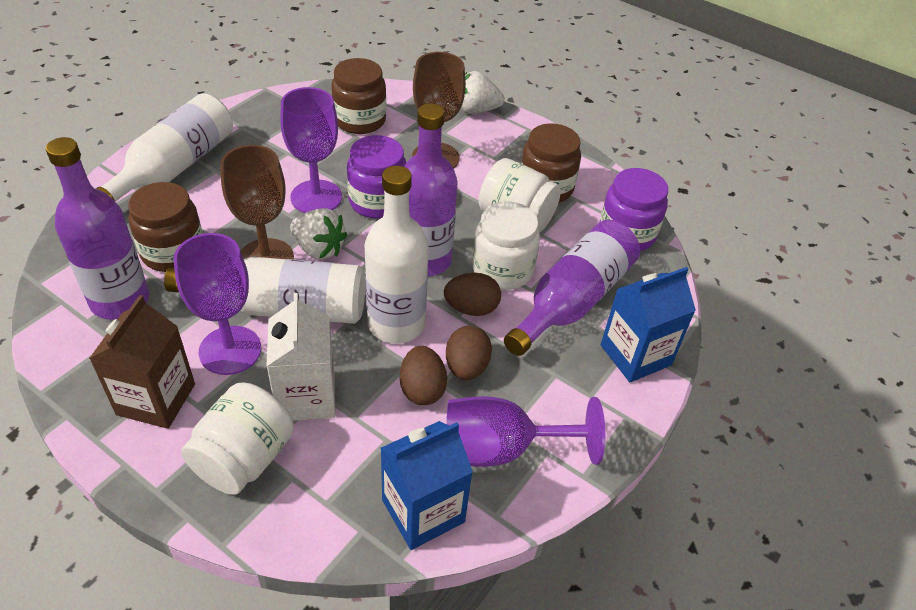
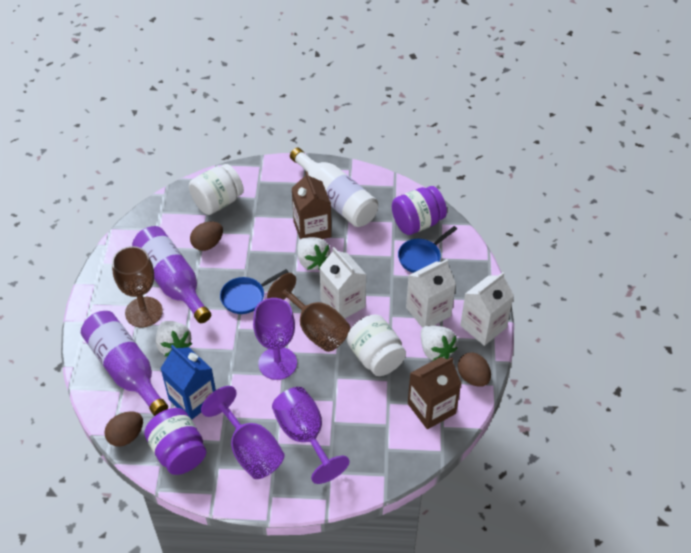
blue carton: [380,421,473,550] [601,267,696,382] = 2 -> [160,345,216,420] = 1
blue pan: none = 0 -> [220,269,289,314] [398,226,457,273] = 2
brown carton: [89,295,195,429] = 1 -> [292,171,331,239] [408,357,461,429] = 2
brown jar: [128,182,203,272] [331,58,386,134] [521,123,581,203] = 3 -> none = 0
purple bottle: [46,137,149,320] [404,103,458,276] [504,220,640,356] = 3 -> [81,311,168,416] [132,226,211,323] = 2
white bottle: [96,93,233,202] [164,257,366,324] [365,166,429,344] = 3 -> [290,148,378,227] = 1
white carton: [266,293,336,421] = 1 -> [319,247,366,319] [406,259,456,328] [460,272,514,346] = 3
white jar: [181,383,294,495] [472,201,540,290] [479,158,561,233] = 3 -> [189,164,244,215] [347,315,406,376] = 2
white strawberry: [290,208,347,260] [461,71,505,114] = 2 -> [156,321,192,357] [297,237,330,270] [421,326,457,361] = 3

